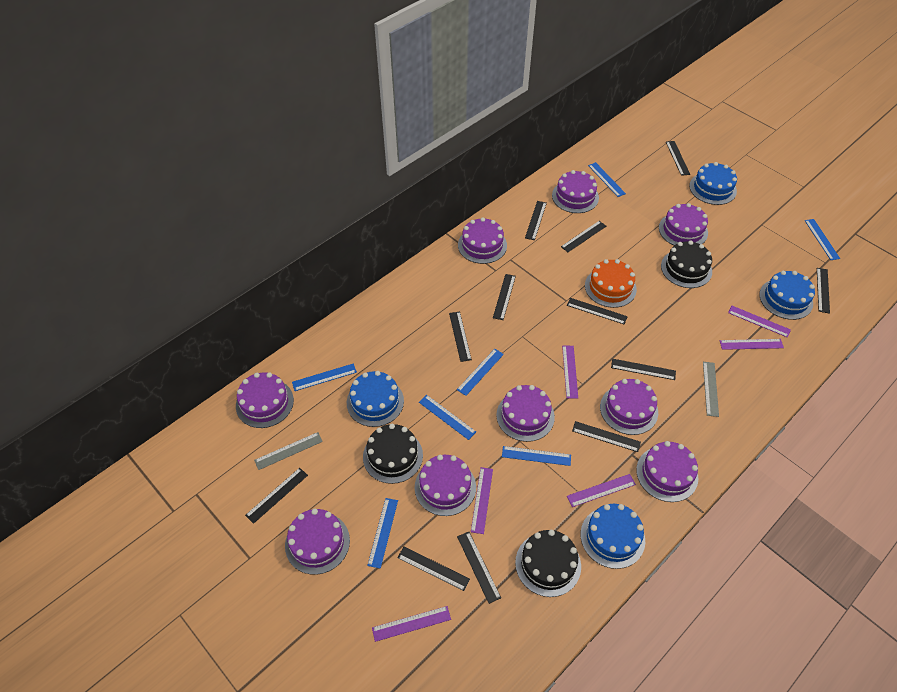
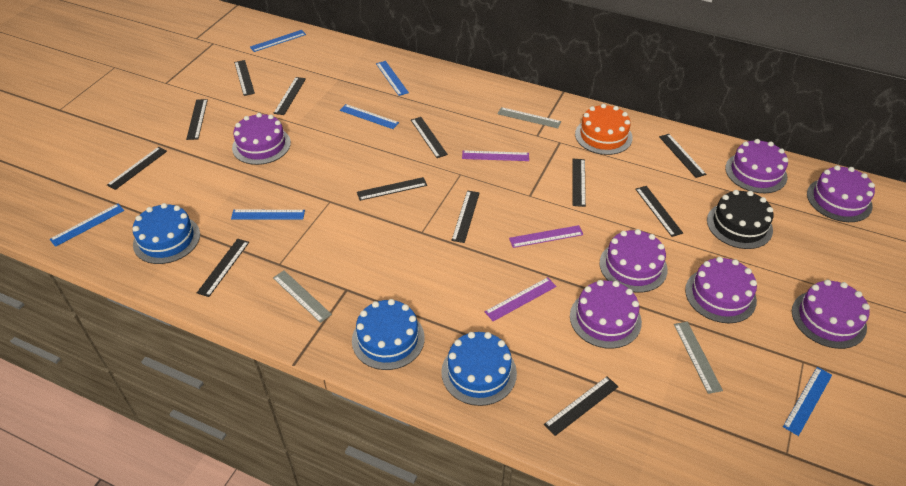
black cake: [363,424,423,484] [515,530,581,597] [661,241,712,288] = 3 -> [707,190,774,249] = 1
blue cake: [347,371,404,427] [581,504,645,569] [689,162,737,205] [759,271,815,320] = 4 -> [132,203,200,264] [352,299,425,370] [441,332,517,406] = 3
blue ruler: [292,363,357,391] [367,498,398,569] [419,395,476,440] [457,349,504,396] [502,446,571,466] [588,162,626,197] [805,219,840,260] = 7 -> [50,204,124,247] [231,210,305,220] [250,30,306,52] [340,104,399,129] [376,61,409,96] [783,367,832,436] = 6
grey ruler: [254,432,323,470] [703,362,719,417] = 2 -> [273,270,332,323] [498,107,561,128] [674,322,723,394] = 3
purple cake: [236,372,294,428] [285,509,350,575] [415,455,476,516] [458,217,507,264] [496,385,555,442] [552,170,599,213] [600,379,658,435] [636,441,698,502] [659,203,708,245] = 9 -> [232,113,291,165] [570,280,642,349] [600,229,668,293] [685,257,757,323] [725,139,788,193] [792,280,870,349] [807,165,875,222] = 7
purple ruler: [372,606,451,642] [471,467,493,534] [562,346,578,399] [567,474,636,507] [719,339,784,350] [728,306,791,338] = 6 -> [462,151,529,161] [485,277,557,321] [509,225,584,248] = 3

